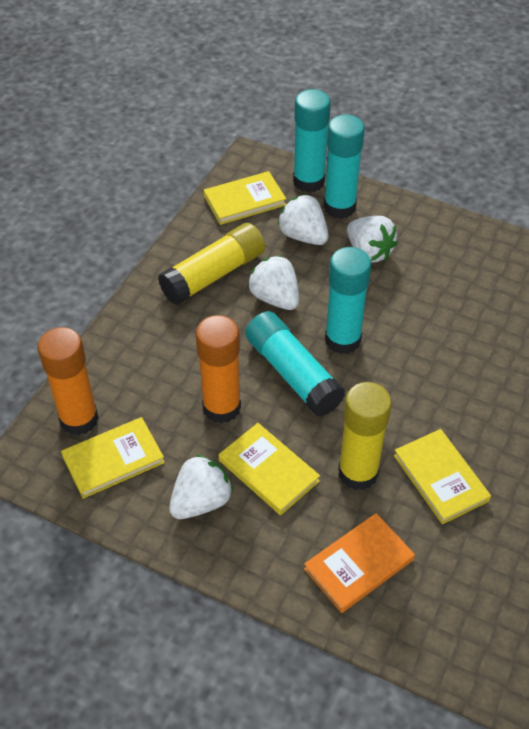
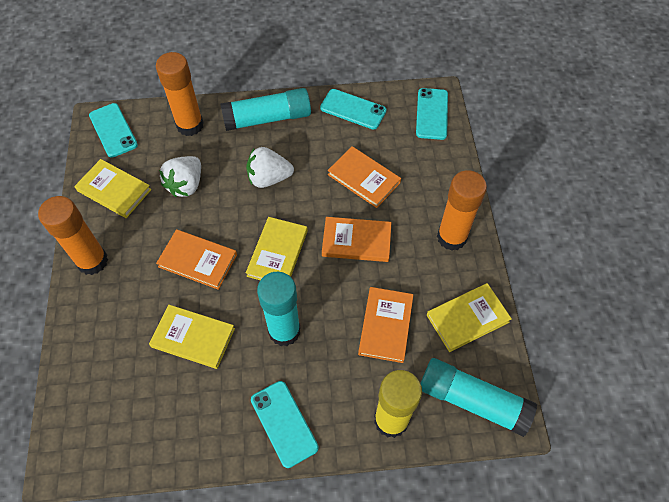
orange book: [304,513,415,613] = 1 -> [156,229,237,290] [322,217,392,262] [328,146,401,208] [358,287,414,363] = 4
orange glue stick: [38,327,99,436] [196,315,241,423] = 2 -> [38,196,108,275] [156,52,204,136] [437,170,487,251] = 3
turquoise glue stick: [245,311,345,417] [293,89,331,193] [324,115,365,219] [325,247,371,354] = 4 -> [220,88,311,131] [257,272,300,346] [420,358,537,437] = 3
turquoise phone: none = 0 -> [89,103,138,158] [251,381,318,468] [320,89,386,130] [416,88,448,140] = 4
white strawberry: [169,455,233,519] [248,255,299,310] [278,194,329,245] [347,216,398,263] = 4 -> [159,156,201,197] [246,147,294,188] = 2
yellow glue stick: [158,223,265,305] [338,382,391,490] = 2 -> [374,370,422,438] = 1

